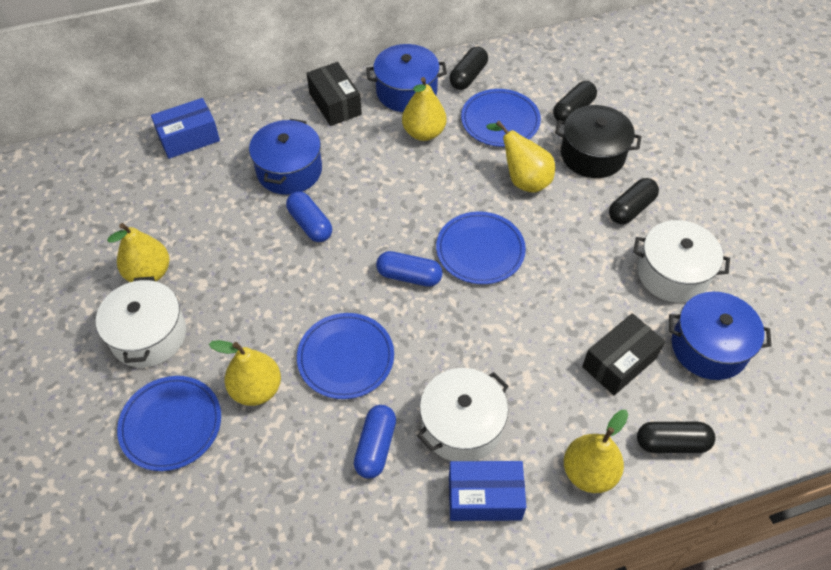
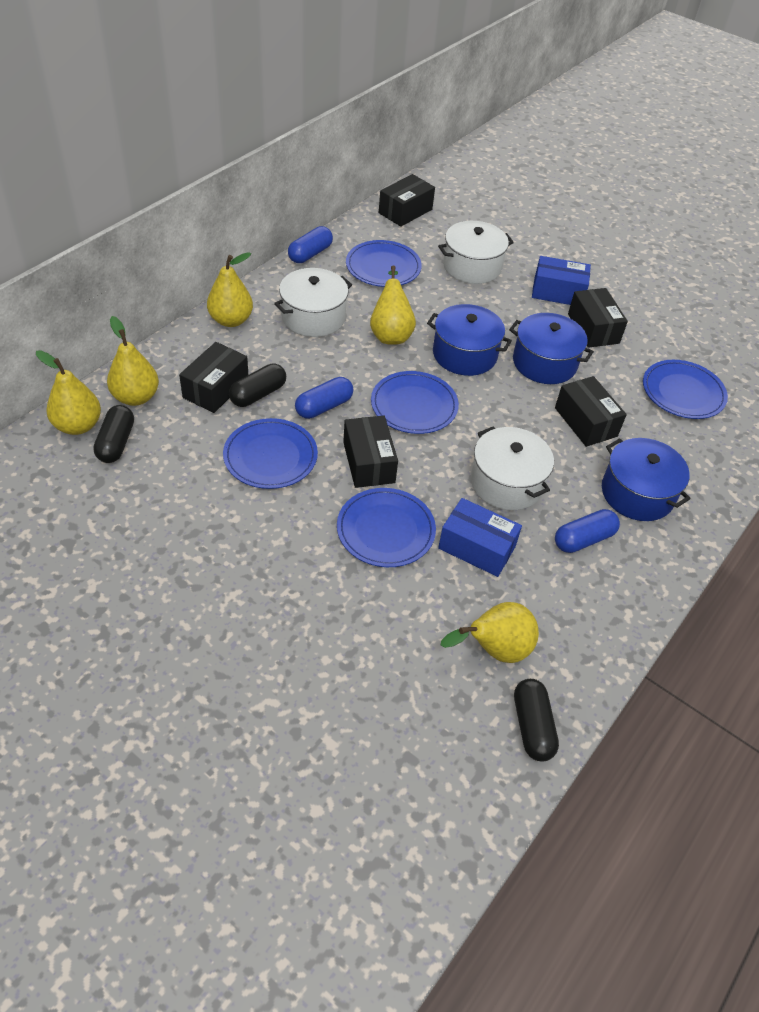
black box: [307,62,362,126] [582,313,665,395] = 2 -> [179,342,248,413] [343,415,398,488] [379,174,435,227] [555,376,627,447] [568,288,628,348] = 5
black capsule: [450,47,488,90] [553,81,597,121] [609,178,659,224] [637,422,716,453] = 4 -> [93,405,134,463] [229,363,286,407] [514,679,559,762] = 3
black pot: [555,105,641,178] = 1 -> none = 0
blue plate: [117,376,221,471] [297,313,394,399] [436,212,526,284] [461,89,541,147] = 4 -> [223,418,318,489] [337,488,436,567] [346,240,422,287] [371,371,459,434] [643,360,728,419] = 5

